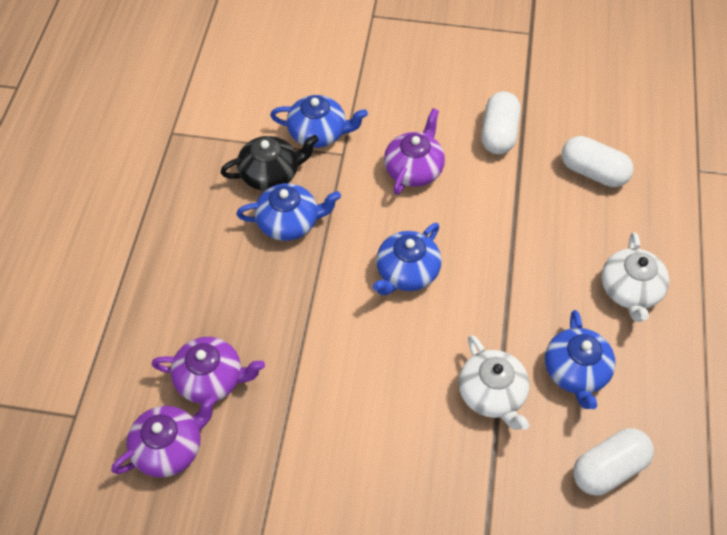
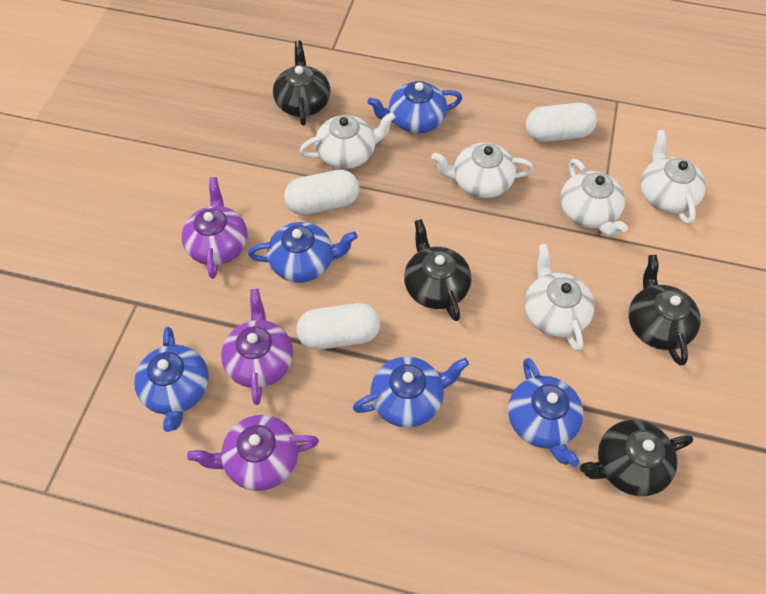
black teapot: [221,135,319,191] = 1 -> [273,41,331,126] [404,219,471,321] [580,420,693,496] [628,255,701,365] = 4
blue teapot: [236,183,341,241] [270,95,368,148] [373,223,441,296] [545,310,616,409] = 4 -> [134,327,209,432] [248,222,357,283] [353,357,469,428] [367,81,462,133] [508,358,584,467] = 5
white teapot: [459,335,530,430] [602,232,669,322] = 2 -> [300,112,396,169] [432,143,534,198] [525,244,595,351] [560,159,628,237] [641,130,706,225] = 5

